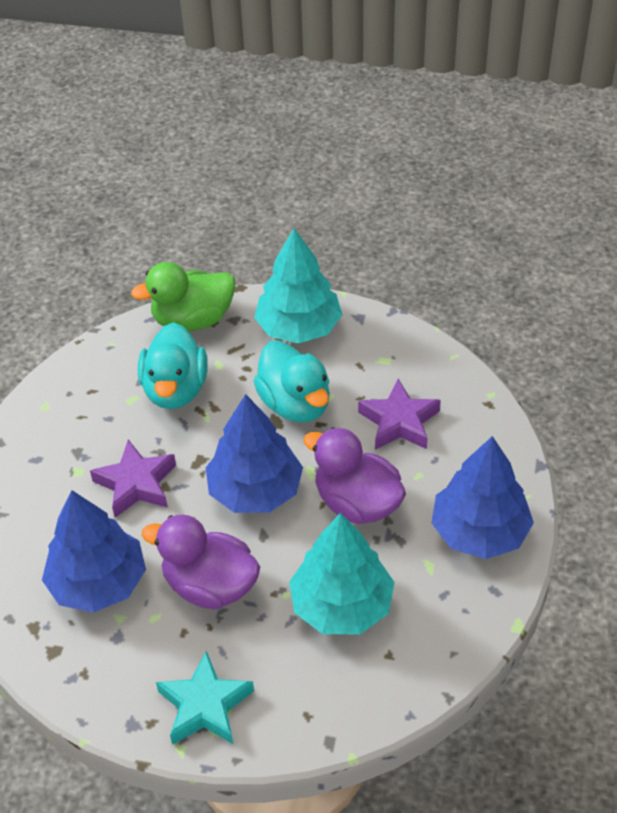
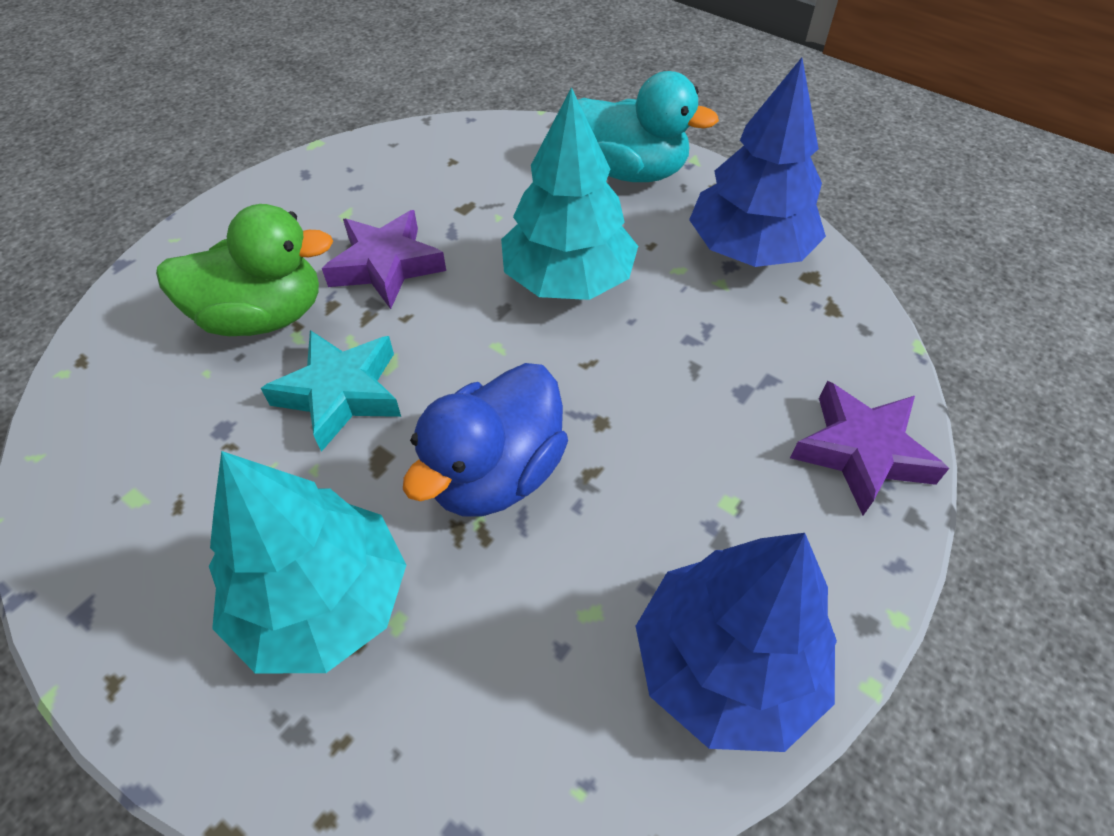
blue duck: none = 0 -> [403,363,568,516] = 1
blue tree: [42,490,146,613] [206,394,303,513] [432,436,534,559] = 3 -> [636,533,837,752] [689,58,826,267] = 2
purple duck: [142,514,260,609] [303,427,406,524] = 2 -> none = 0
turquoise duck: [138,322,208,409] [253,341,330,422] = 2 -> [578,71,719,182] = 1

